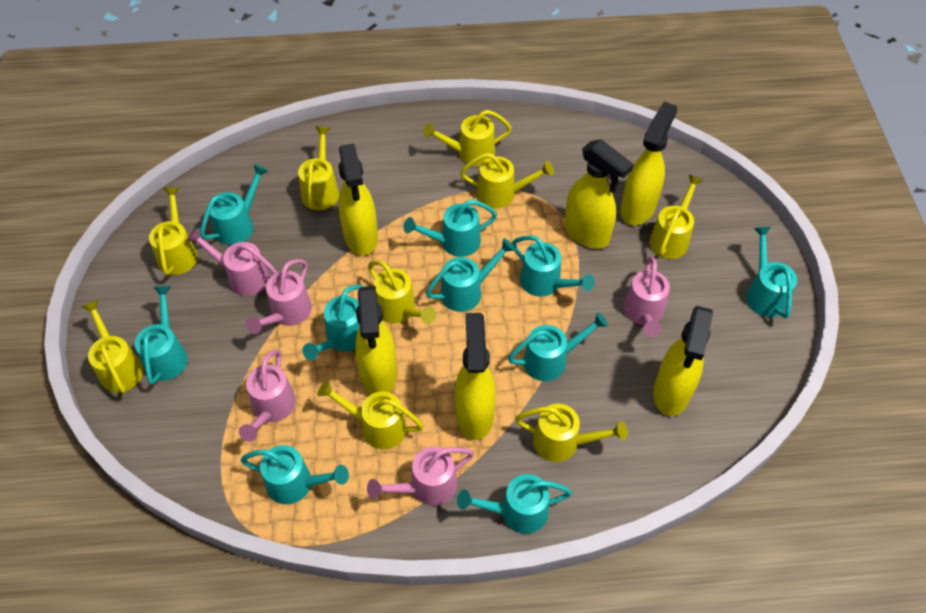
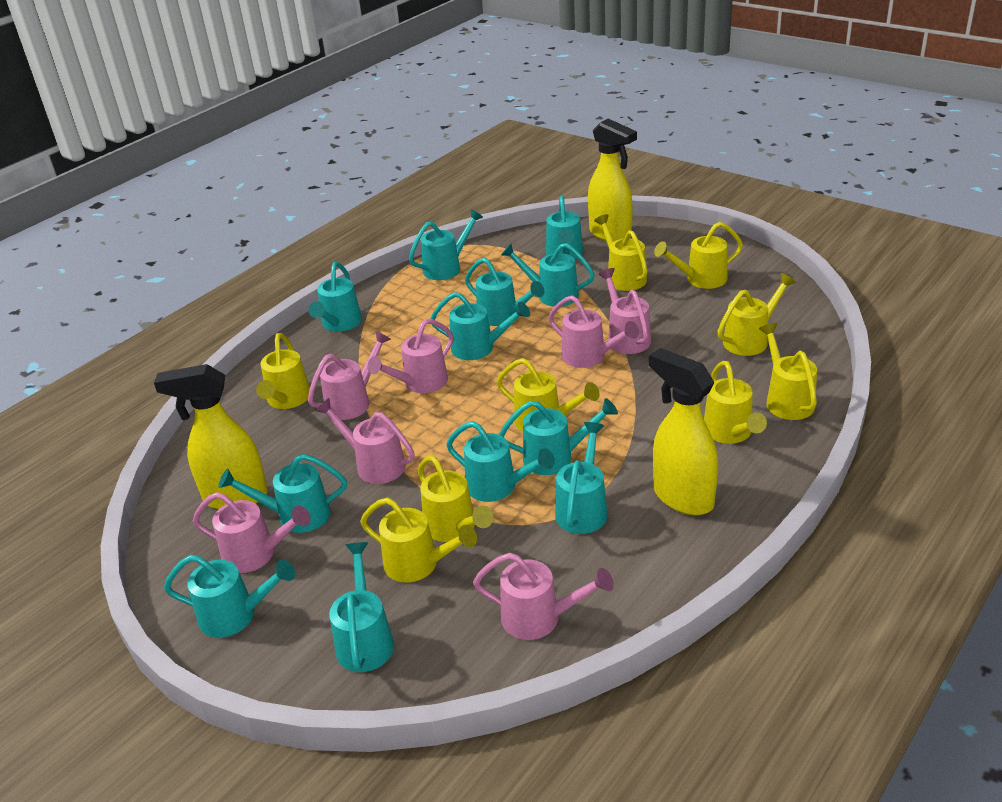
pink watering can: [186,228,278,296] [239,349,296,442] [246,259,312,334] [367,447,474,506] [623,257,670,338] = 5 -> [193,492,311,573] [308,331,391,420] [315,398,415,484] [367,319,453,393] [473,553,614,640] [548,295,639,368] [599,268,651,354] = 7
turquoise watering can: [135,286,188,385] [200,164,268,245] [241,445,349,504] [302,285,364,361] [404,200,497,257] [426,238,515,312] [457,474,572,534] [508,312,608,381] [512,235,595,297] [746,226,797,319] = 10 -> [164,555,295,638] [218,454,347,533] [308,262,362,332] [329,542,394,672] [409,209,483,280] [431,292,530,360] [446,421,555,502] [465,258,545,326] [499,398,618,475] [501,243,595,307] [546,196,583,259] [555,422,608,534] = 12
yellow spray bottle: [338,144,378,256] [355,286,397,394] [455,313,496,440] [564,139,634,249] [621,101,677,225] [653,306,713,416] = 6 -> [154,364,268,509] [588,119,637,241] [649,348,718,515] = 3

